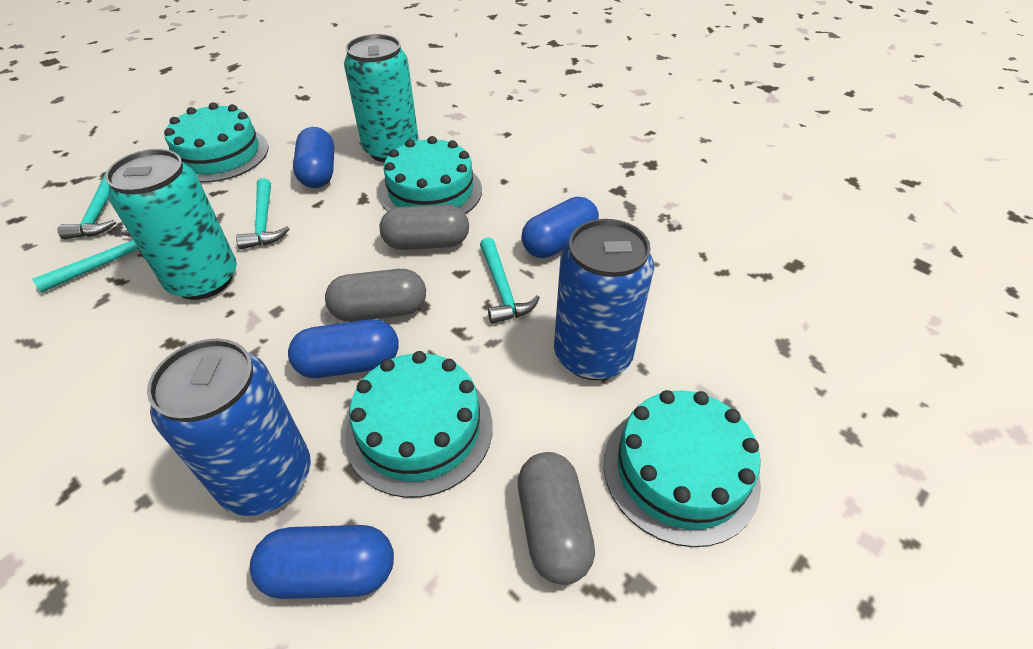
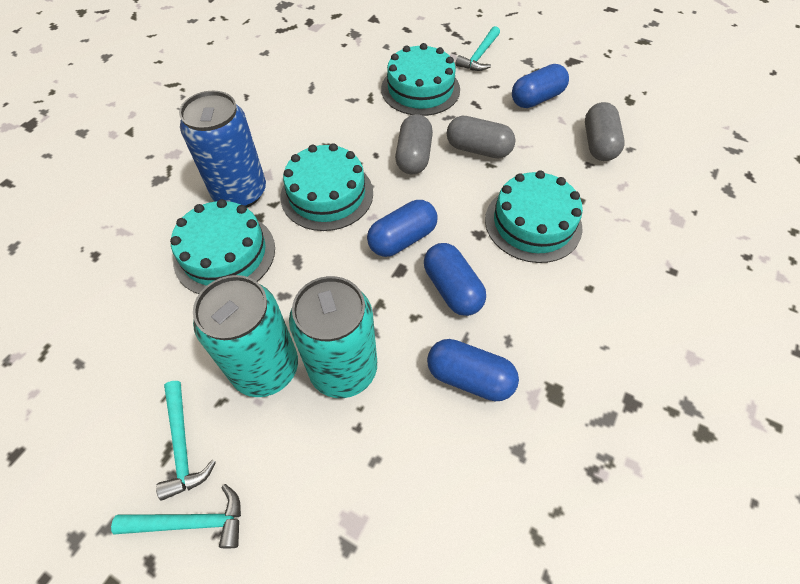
blue can: [147,338,311,516] [554,219,654,380] = 2 -> [179,91,266,208] = 1
turquoise hammer: [32,230,144,293] [58,173,116,239] [236,178,289,249] [480,237,540,324] = 4 -> [111,484,241,548] [156,381,216,500] [456,26,500,71] = 3

